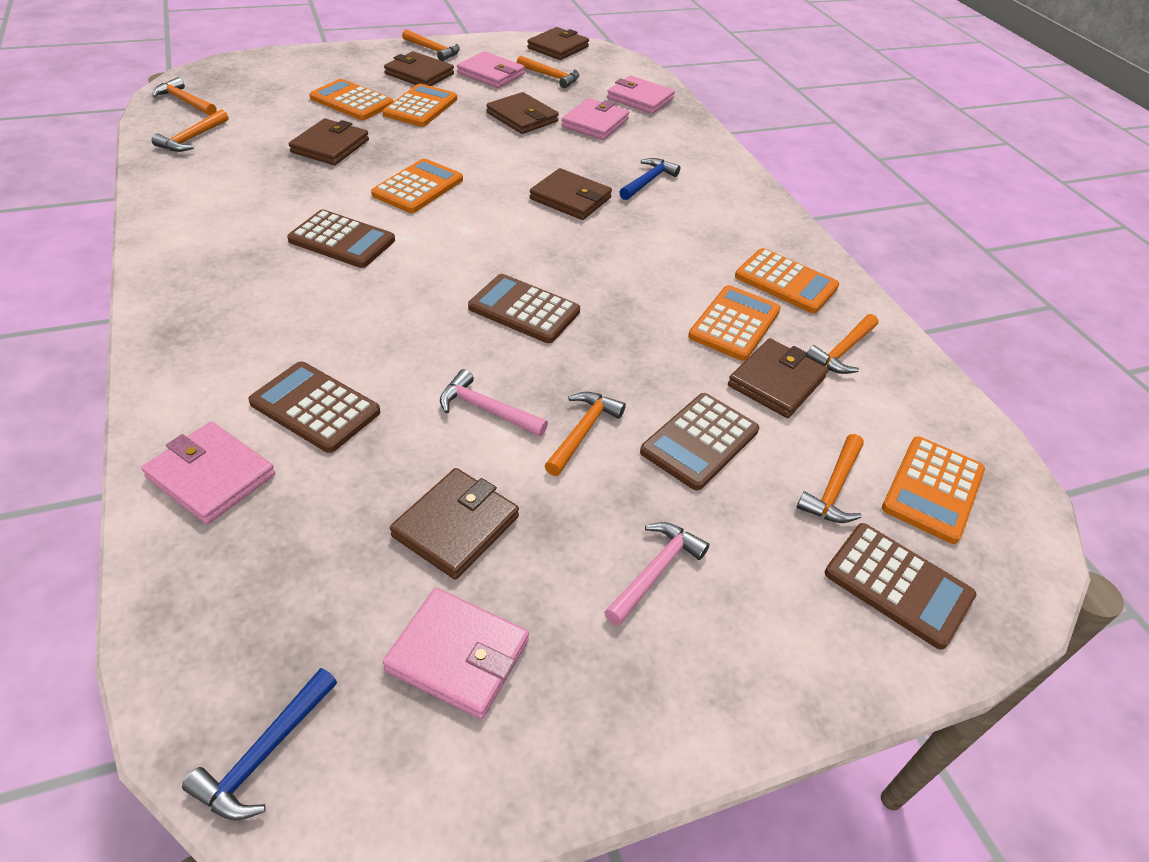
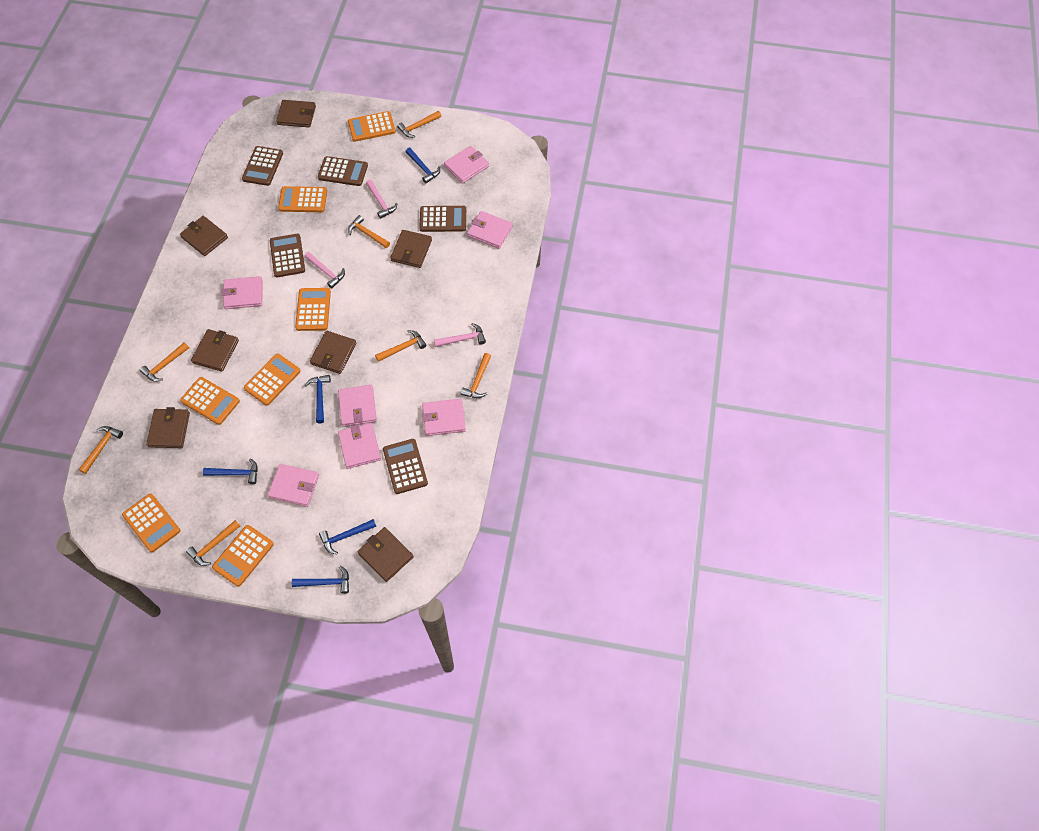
blue hammer: [182,668,337,820] [619,158,680,200] = 2 -> [203,458,258,484] [292,566,349,594] [305,375,331,424] [319,519,376,554] [406,148,440,184] = 5
orange calculator: [310,79,393,120] [371,158,463,213] [383,84,457,127] [688,285,781,361] [735,248,839,313] [882,436,985,544] = 6 -> [122,493,180,552] [180,377,240,425] [212,525,274,587] [244,354,300,406] [278,186,327,212] [295,288,331,331] [348,111,396,142] = 7
pink hammer: [440,369,548,436] [604,522,710,626] = 2 -> [304,252,345,288] [366,180,398,219] [434,323,486,347] = 3
pink wallet: [141,422,275,524] [383,588,529,719] [457,51,525,88] [561,98,629,140] [607,75,675,114] = 5 -> [222,276,263,309] [268,464,319,507] [338,385,377,427] [338,423,381,469] [422,399,466,436] [444,146,489,183] [467,211,513,249] = 7

